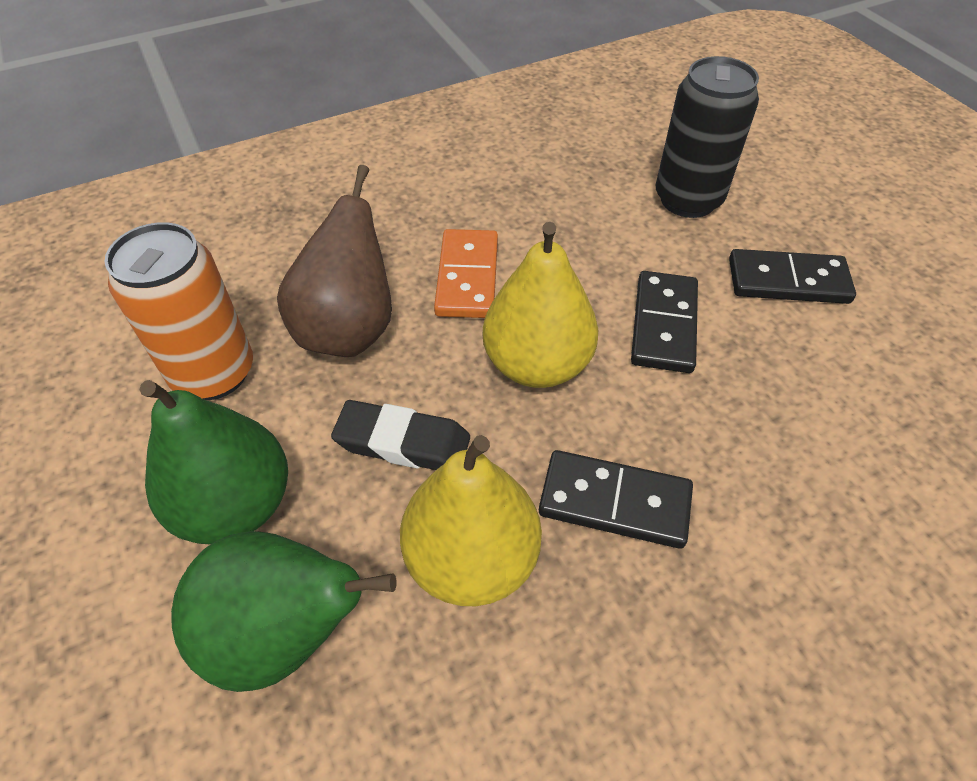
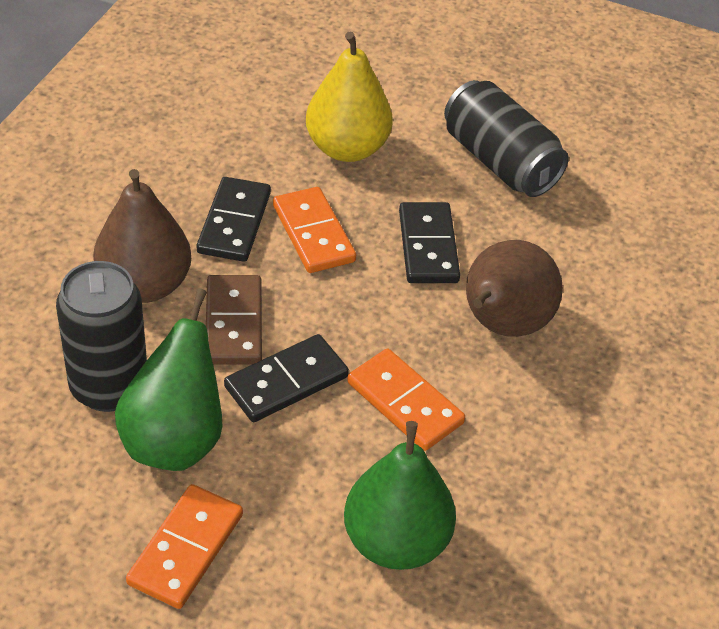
black can: [656,56,759,218] = 1 -> [56,261,147,412] [444,80,569,197] = 2
black eraser: [331,400,470,470] = 1 -> none = 0
brown domino: none = 0 -> [206,275,262,365] = 1
brown pear: [277,165,392,357] = 1 -> [93,169,191,303] [466,240,563,337] = 2
orange can: [104,222,253,400] = 1 -> none = 0
orange domino: [434,229,498,318] = 1 -> [126,484,243,609] [273,187,356,273] [347,349,465,451] = 3
yellow pear: [400,435,542,606] [483,222,598,388] = 2 -> [306,31,393,162] = 1

